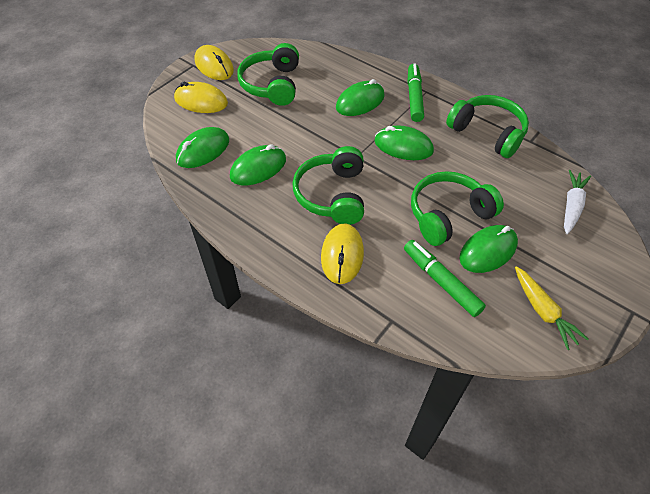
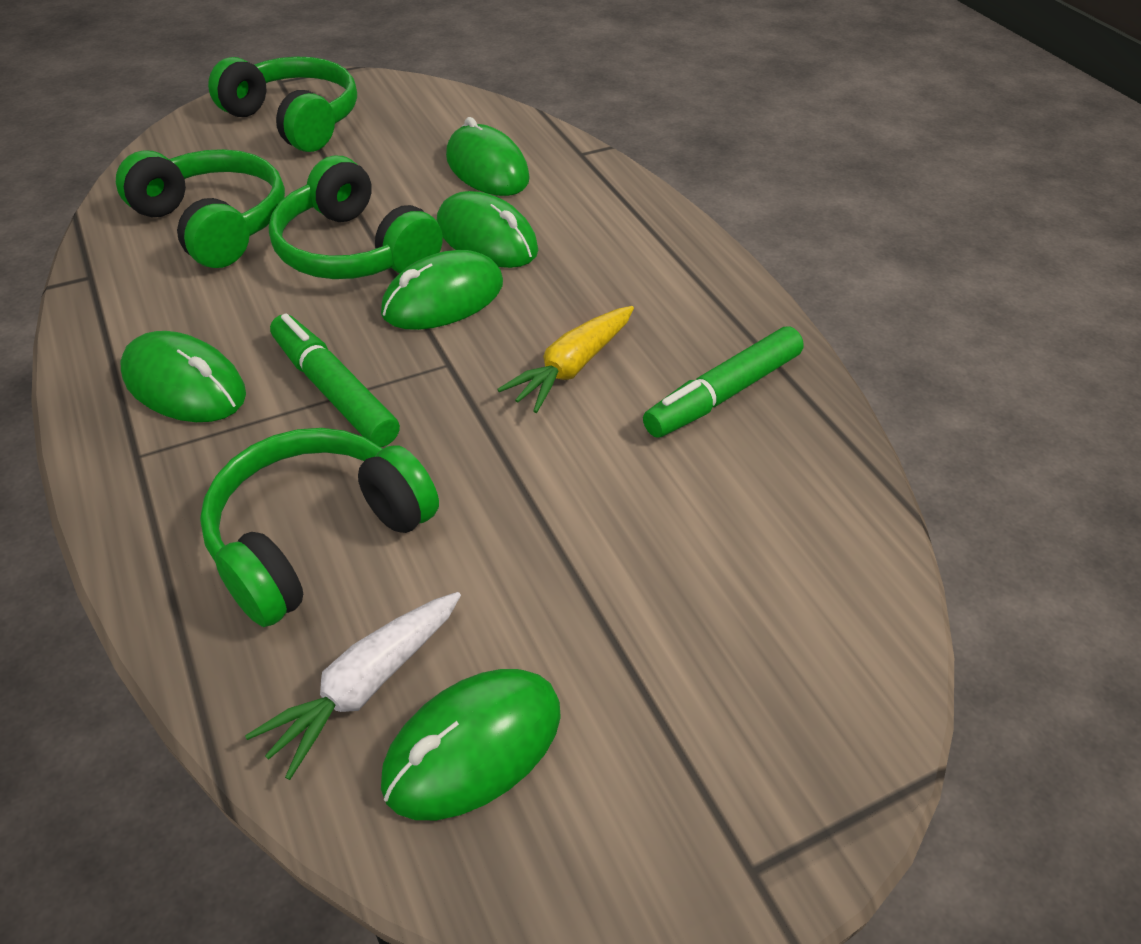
yellow mouse: [174,82,228,113] [194,45,234,80] [321,223,364,284] = 3 -> none = 0

